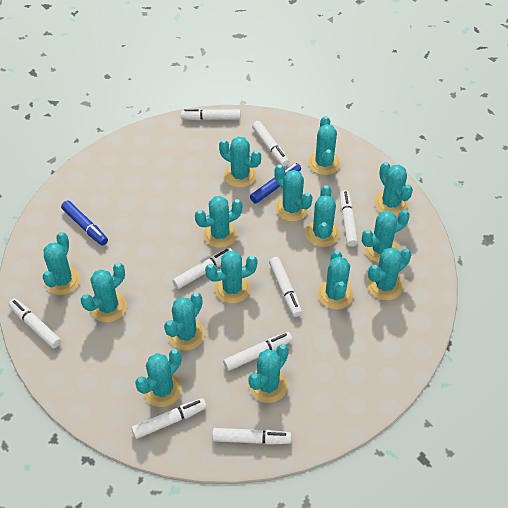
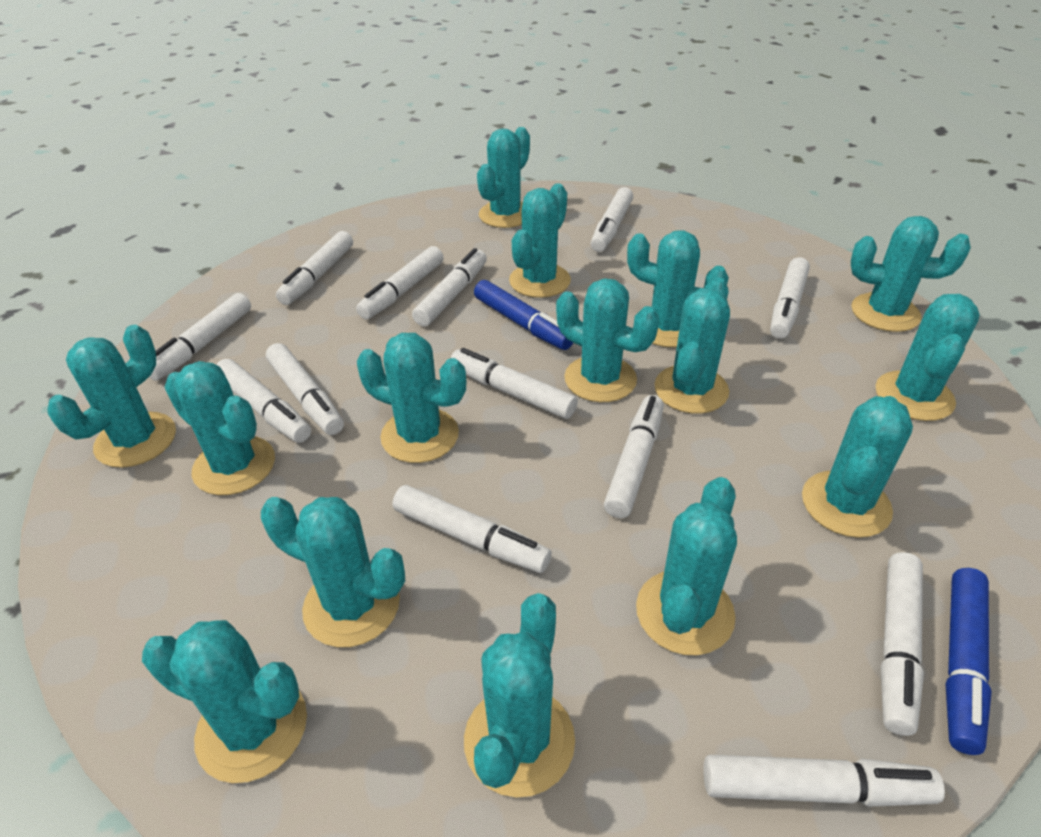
white marker: [9,299,61,348] [131,398,207,439] [172,248,233,289] [181,109,241,120] [212,428,291,445] [223,332,293,371] [252,121,289,166] [269,257,302,317] [340,190,358,247] = 9 -> [149,293,251,381] [216,359,311,443] [266,343,344,435] [276,231,353,305] [356,246,444,320] [392,485,552,573] [412,248,487,326] [451,348,578,419] [591,187,633,252] [604,395,664,518] [703,755,945,807] [770,257,810,339] [881,552,924,736] = 13

